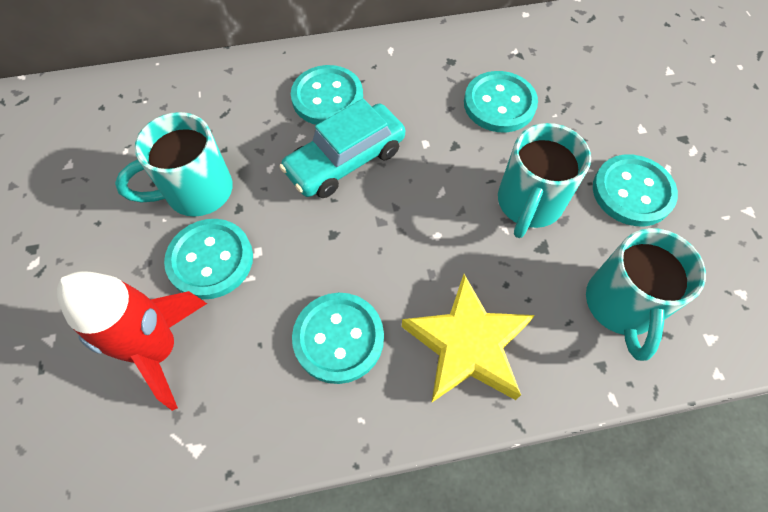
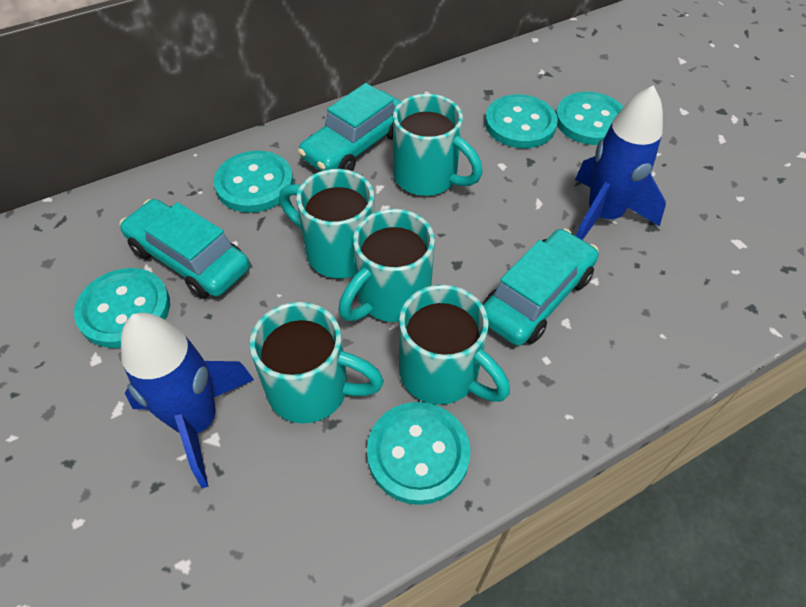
blue rocket: none = 0 -> [121,313,254,488] [575,85,666,240] = 2
red rocket: [57,271,207,411] = 1 -> none = 0
turquoise car: [279,99,405,198] = 1 -> [119,199,250,299] [298,83,401,171] [483,228,599,346] = 3
turquoise mug: [115,112,233,217] [498,123,591,238] [586,228,706,361] = 3 -> [250,302,384,423] [279,169,375,278] [338,209,435,322] [393,94,483,196] [399,285,510,405] = 5
yellow star: [402,274,535,403] = 1 -> none = 0

